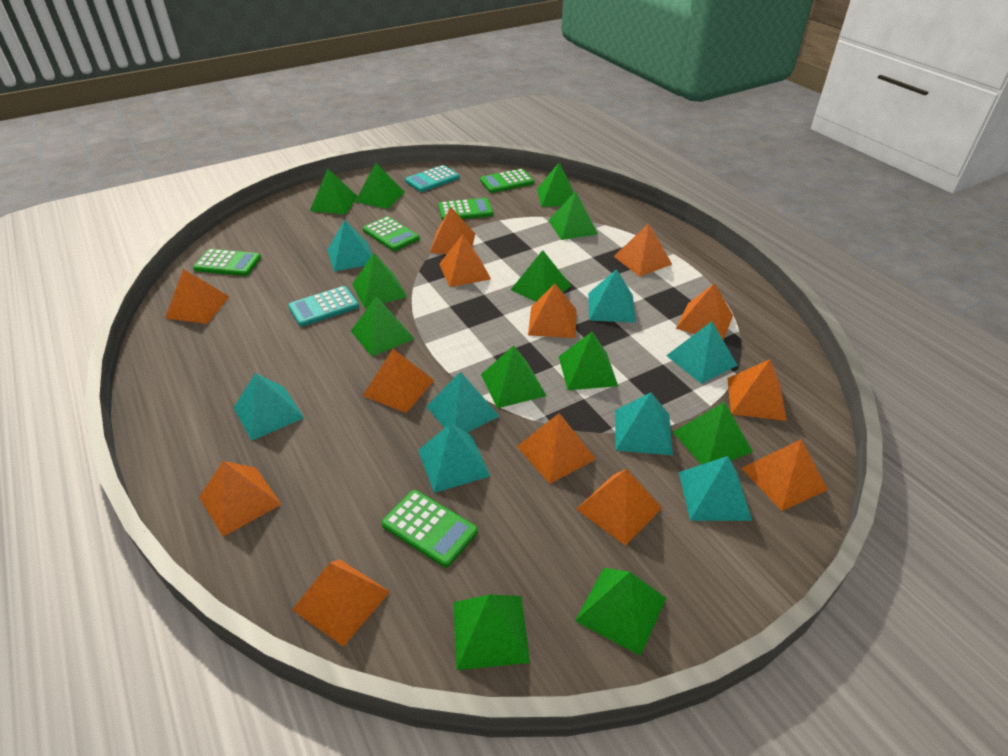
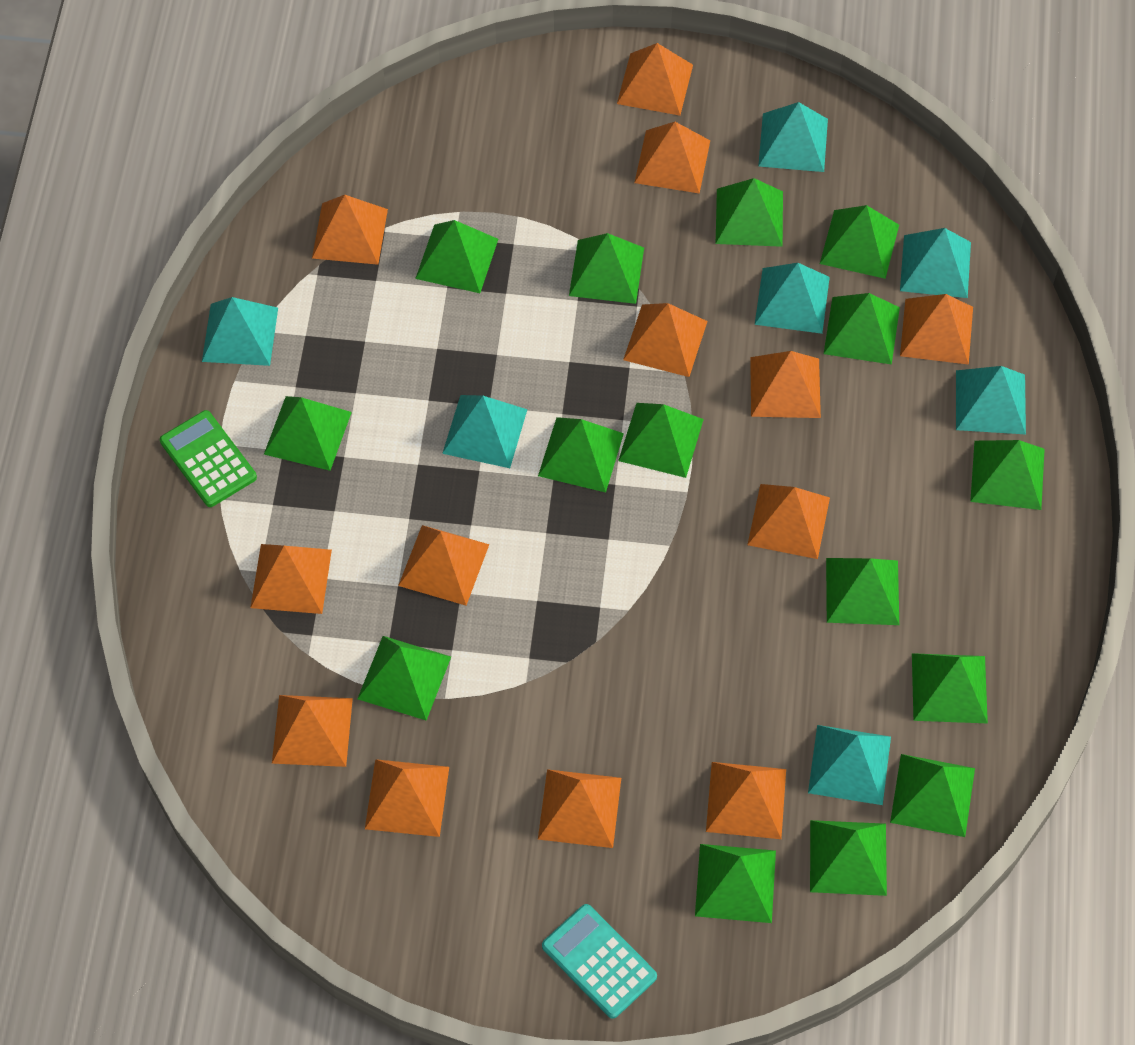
green calculator: [193,249,261,276] [363,216,420,251] [381,490,478,567] [438,198,493,221] [480,169,534,193] = 5 -> [160,410,257,507] = 1
green pyramid: [310,169,358,214] [351,296,415,356] [352,253,407,308] [355,162,405,209] [453,594,530,670] [481,345,546,408] [511,250,571,302] [537,163,574,207] [548,191,598,240] [559,332,618,390] [575,568,666,656] [673,402,753,465] = 12 -> [264,396,352,471] [357,636,451,721] [415,220,498,293] [538,417,624,492] [569,233,644,304] [618,403,704,478] [695,844,776,923] [716,178,783,247] [810,820,887,896] [820,205,899,279] [824,293,900,365] [826,558,899,625] [890,754,975,837] [912,653,988,723] [970,440,1045,510] = 15
turquoise calculator: [288,286,359,327] [405,165,460,192] = 2 -> [542,904,657,1019] = 1
turquoise pyramid: [234,373,304,441] [327,220,372,272] [418,423,490,493] [426,371,500,433] [588,269,636,323] [615,392,673,455] [666,321,737,384] [679,456,752,521] = 8 -> [202,297,278,366] [442,395,527,468] [755,263,830,334] [758,102,828,172] [808,725,891,805] [900,228,971,298] [956,366,1026,434] = 7

